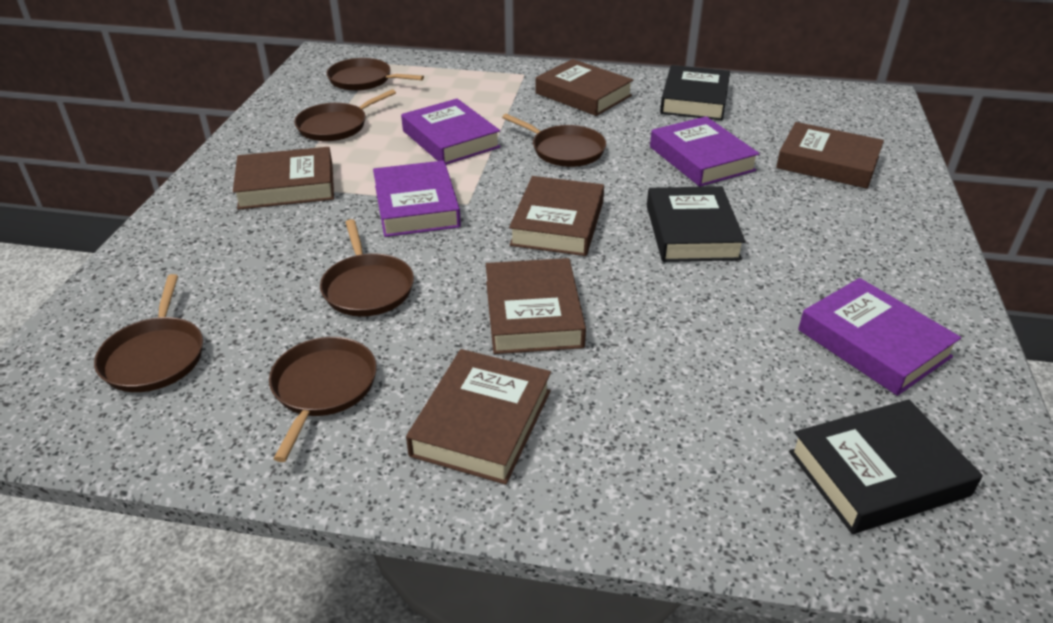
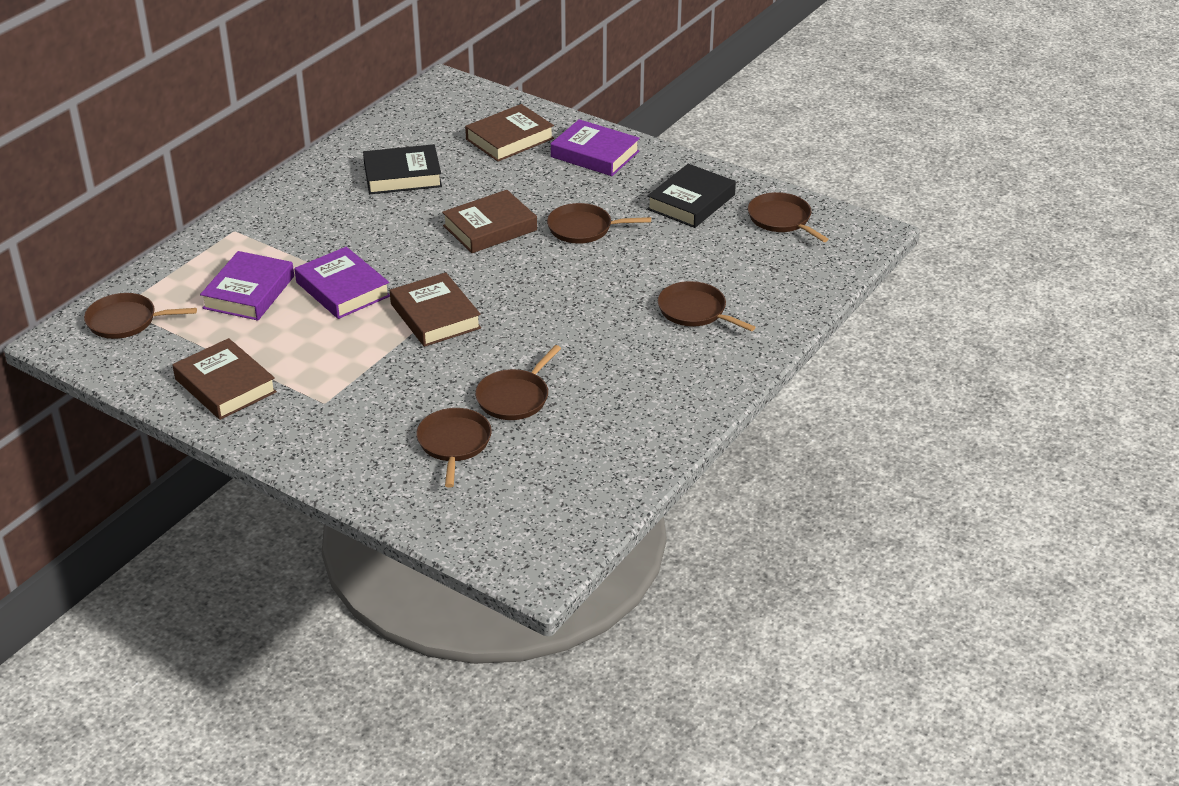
black book: [647,186,746,262] [660,65,730,121] [789,399,983,534] = 3 -> [363,144,442,194] [647,164,736,228] = 2
brown book: [233,147,334,210] [406,349,551,485] [486,258,586,354] [509,176,604,256] [536,59,633,116] [776,122,884,189] = 6 -> [172,338,277,420] [390,273,481,347] [442,190,537,253] [465,104,554,162] = 4
purple book: [373,160,461,237] [401,99,501,165] [650,116,760,187] [798,278,961,396] = 4 -> [200,251,294,321] [295,247,390,319] [551,119,640,176] = 3

